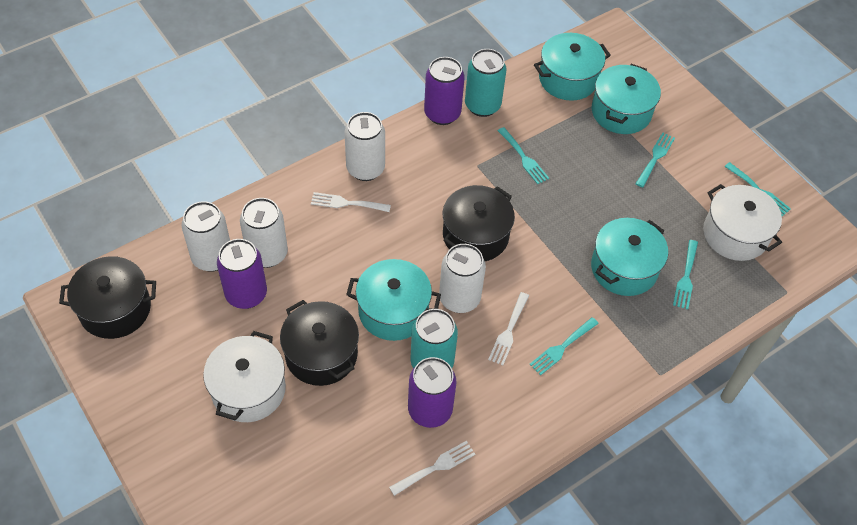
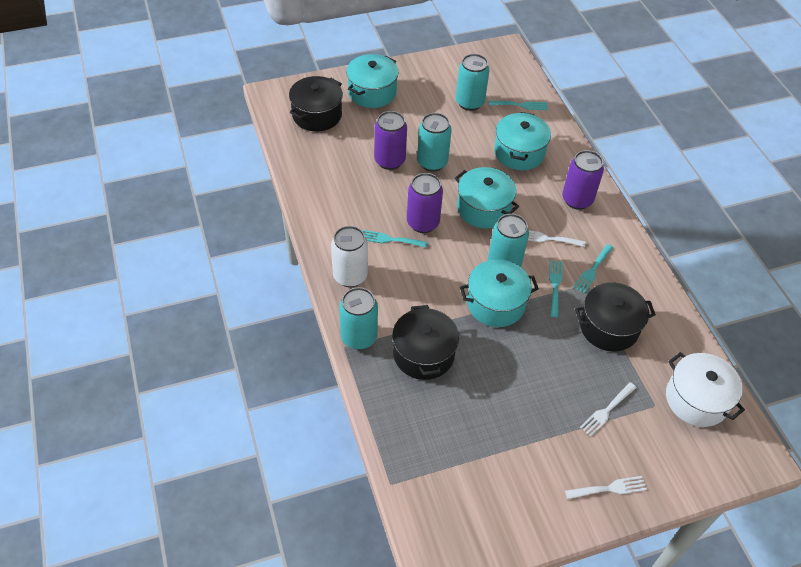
turquoise can: [411,309,458,369] [465,49,507,117] = 2 -> [339,287,378,350] [417,113,452,172] [456,54,490,111] [488,214,529,267] = 4
turquoise fork: [498,127,549,184] [529,317,599,375] [635,132,675,188] [673,240,698,310] [724,162,791,216] = 5 -> [362,230,428,248] [489,101,548,110] [549,260,563,317] [573,244,613,293] = 4
white can: [182,201,230,272] [240,198,288,268] [344,112,385,181] [439,244,486,313] = 4 -> [331,226,368,287] = 1
white pot: [203,331,286,422] [703,184,782,261] = 2 -> [666,352,745,427] = 1

